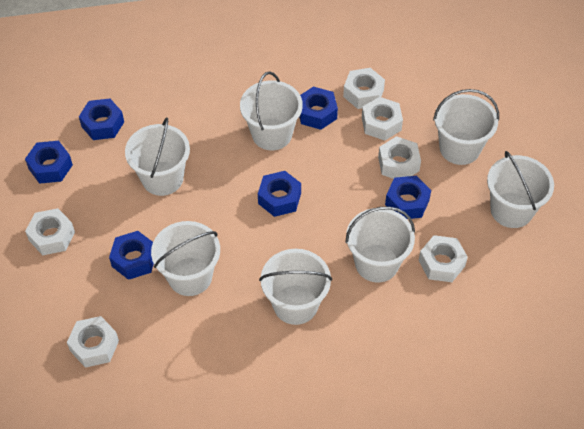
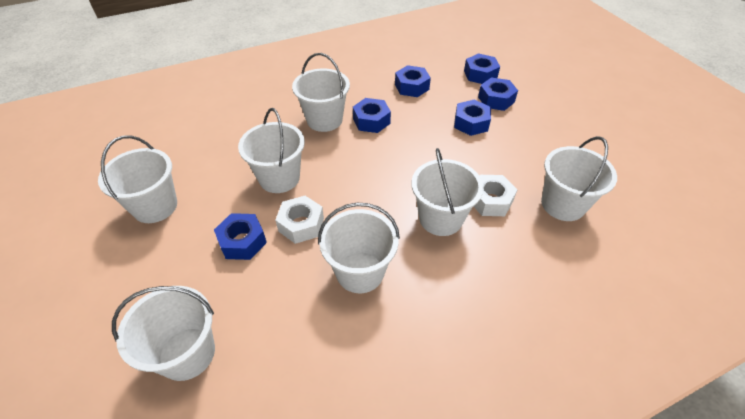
white nut: [25,208,75,255] [67,316,119,368] [343,68,385,109] [362,97,403,141] [378,136,421,179] [418,235,468,282] = 6 -> [275,196,324,244] [473,175,517,216] = 2

